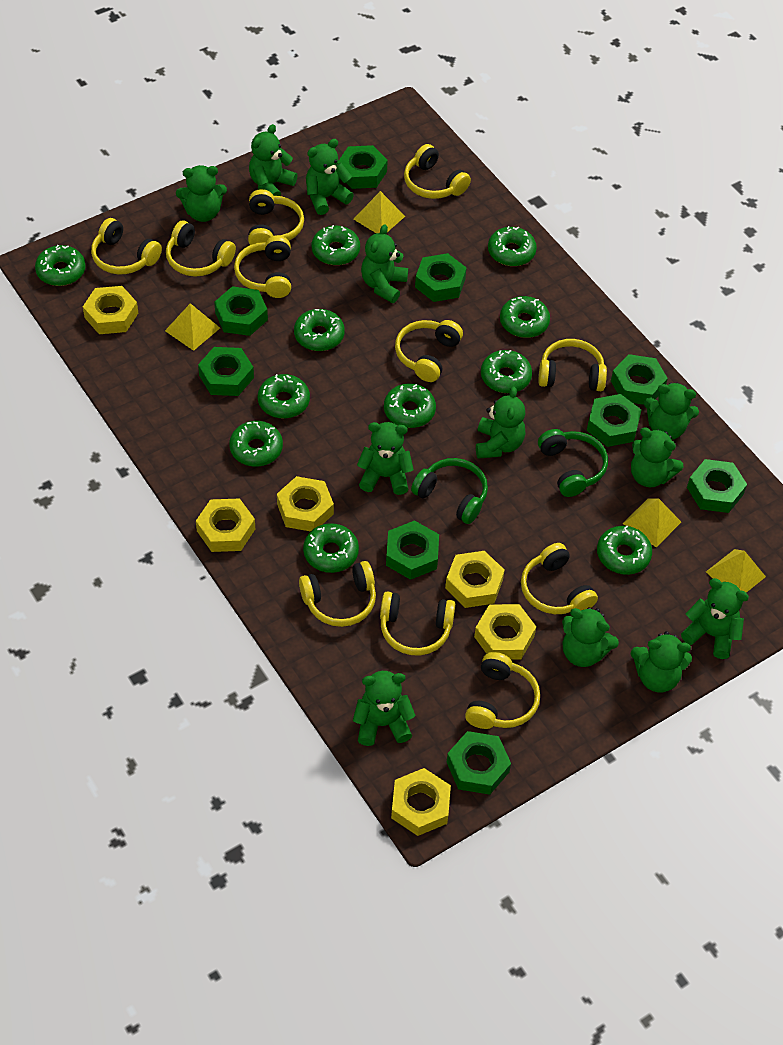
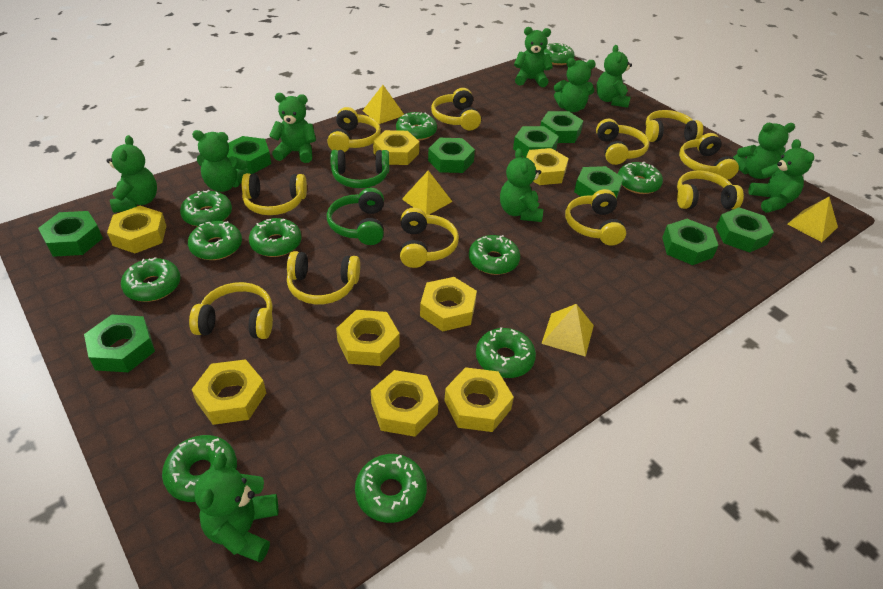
green teddy bear: [176,165,227,222] [249,124,297,196] [306,139,354,215] [353,671,416,746] [357,422,414,495] [361,224,408,303] [476,387,525,459] [562,607,619,667] [631,428,683,487] [631,631,692,692] [644,382,699,440] [681,578,749,659] = 12 -> [106,135,157,213] [192,130,249,192] [194,453,278,562] [269,93,316,163] [500,148,543,222] [514,27,553,87] [554,58,596,112] [596,45,632,108] [733,123,795,179] [748,139,814,212] = 10
yellow nut: [83,286,138,334] [196,498,255,552] [277,476,334,532] [391,768,451,836] [445,551,505,608] [474,604,536,660] = 6 -> [107,206,166,253] [191,359,266,425] [336,310,400,366] [371,370,439,437] [373,130,419,165] [420,277,477,331] [444,367,514,432] [526,148,569,185] = 8

